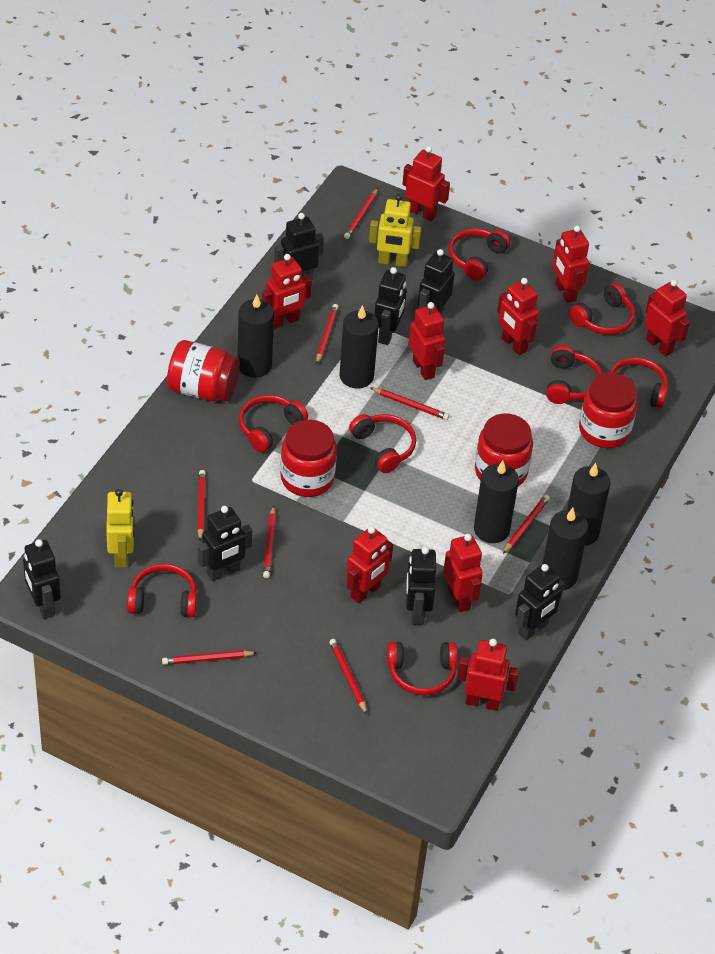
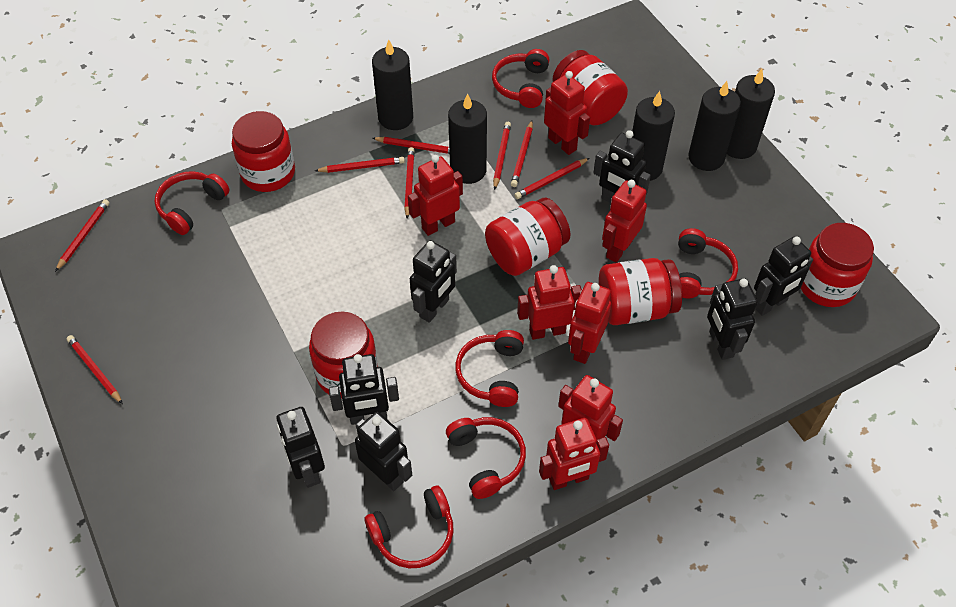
red headphones: [127,564,197,617] [239,395,308,453] [349,414,416,473] [387,642,458,696] [449,228,510,281] [546,345,602,404] [569,283,635,335] [608,357,668,408] = 8 -> [155,171,229,235] [365,486,454,568] [446,417,526,499] [455,330,524,407] [492,49,549,108] [678,228,738,298] = 6
red jar: [167,340,240,402] [281,420,337,497] [475,413,533,486] [579,373,638,448] = 4 -> [232,111,295,192] [309,312,378,399] [485,198,571,276] [553,50,628,125] [599,258,682,325] [800,223,874,307] = 6
red robot: [262,254,312,329] [346,526,393,604] [402,146,450,221] [409,302,445,380] [443,534,483,612] [457,639,519,711] [497,278,539,355] [553,225,589,303] [645,280,690,357] = 9 -> [408,155,463,236] [517,265,582,340] [539,418,609,490] [544,71,590,155] [558,375,623,441] [568,282,611,364] [602,180,647,263] = 7
yellow robot: [106,489,135,568] [369,194,421,267] = 2 -> none = 0

